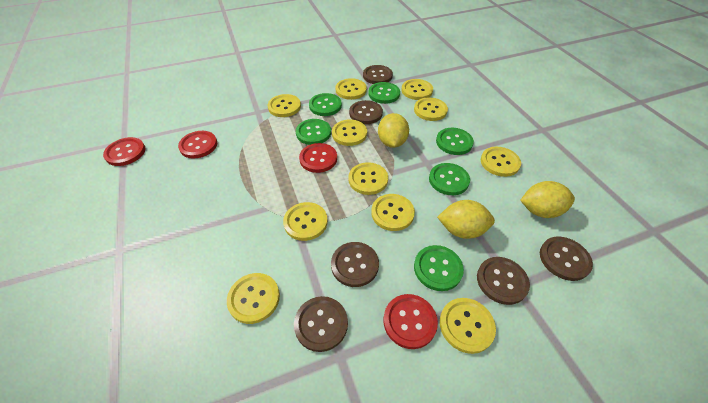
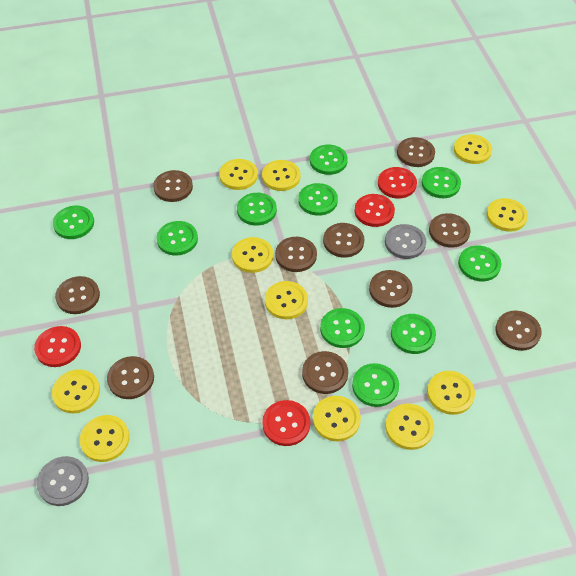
brown button: [294,296,348,352] [331,242,379,287] [349,100,383,124] [363,65,393,84] [477,257,530,305] [540,237,593,281] = 6 -> [55,276,100,314] [107,356,154,399] [153,170,193,202] [275,237,317,272] [302,351,348,394] [323,223,364,258] [369,270,413,308] [397,137,435,167] [429,213,471,248] [495,310,542,351] = 10
green button: [296,119,331,145] [309,93,342,116] [368,82,400,104] [414,245,464,291] [429,163,470,195] [436,128,474,155] = 6 -> [53,206,94,239] [156,221,198,256] [237,193,277,226] [298,183,338,216] [310,144,348,175] [320,308,365,348] [352,363,399,407] [391,314,436,354] [422,167,461,198] [458,245,501,281] = 10
grey button: none = 0 -> [37,456,89,506] [385,224,426,259] = 2
yellow lemon: [378,113,409,148] [437,200,495,239] [520,181,575,218] = 3 -> none = 0

